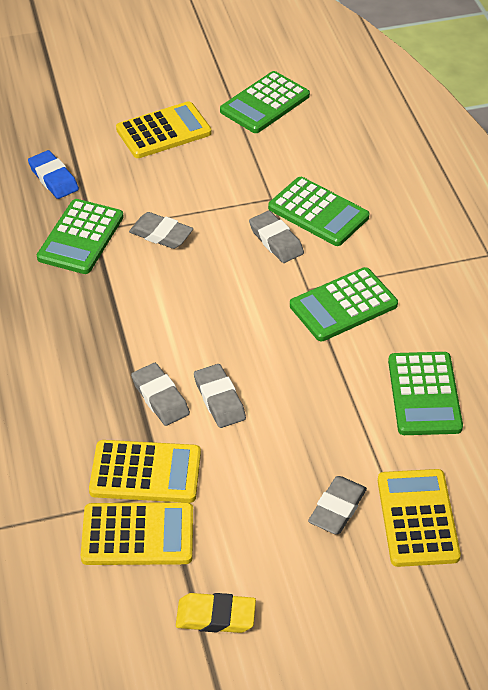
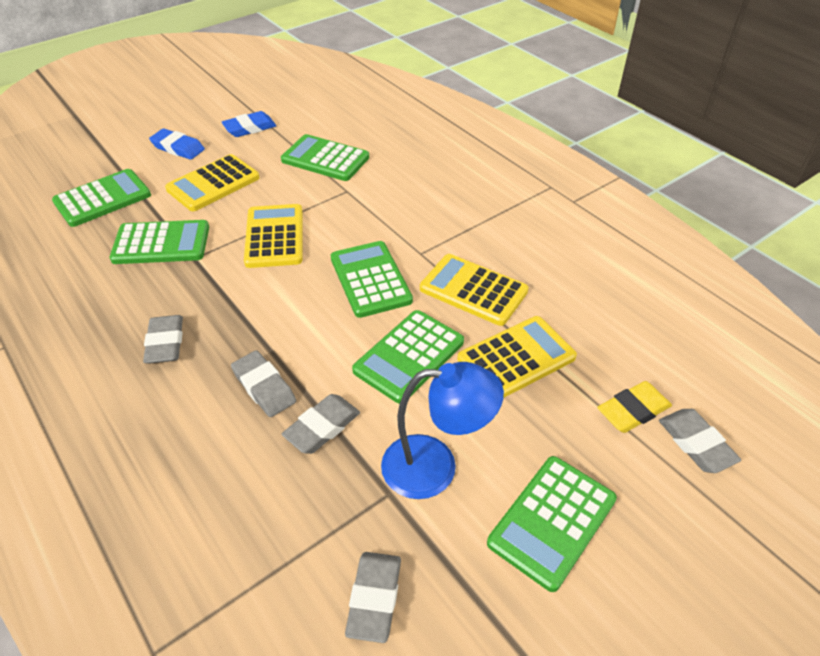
blue eraser: [28,150,79,199] = 1 -> [149,129,205,160] [222,111,276,137] = 2
blue lamp: none = 0 -> [381,362,504,499] = 1
green calculator: [37,199,124,274] [220,71,310,133] [268,177,369,246] [290,267,398,341] [388,352,463,435] = 5 -> [52,169,151,227] [109,220,209,264] [281,134,369,181] [331,241,413,318] [352,310,464,404] [487,456,617,592] = 6

